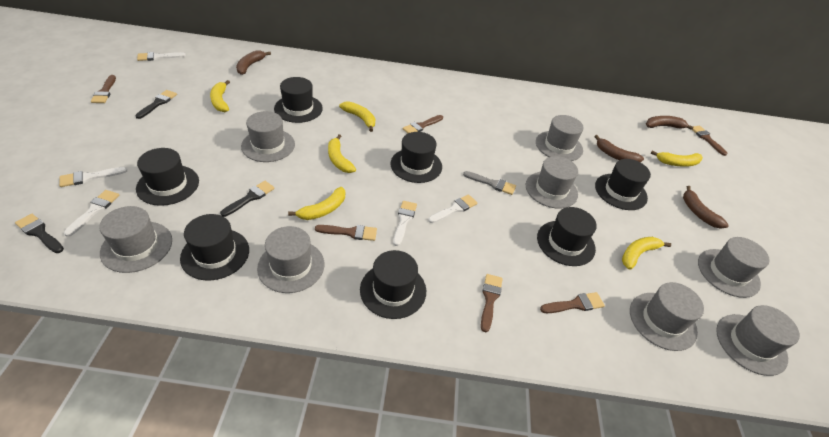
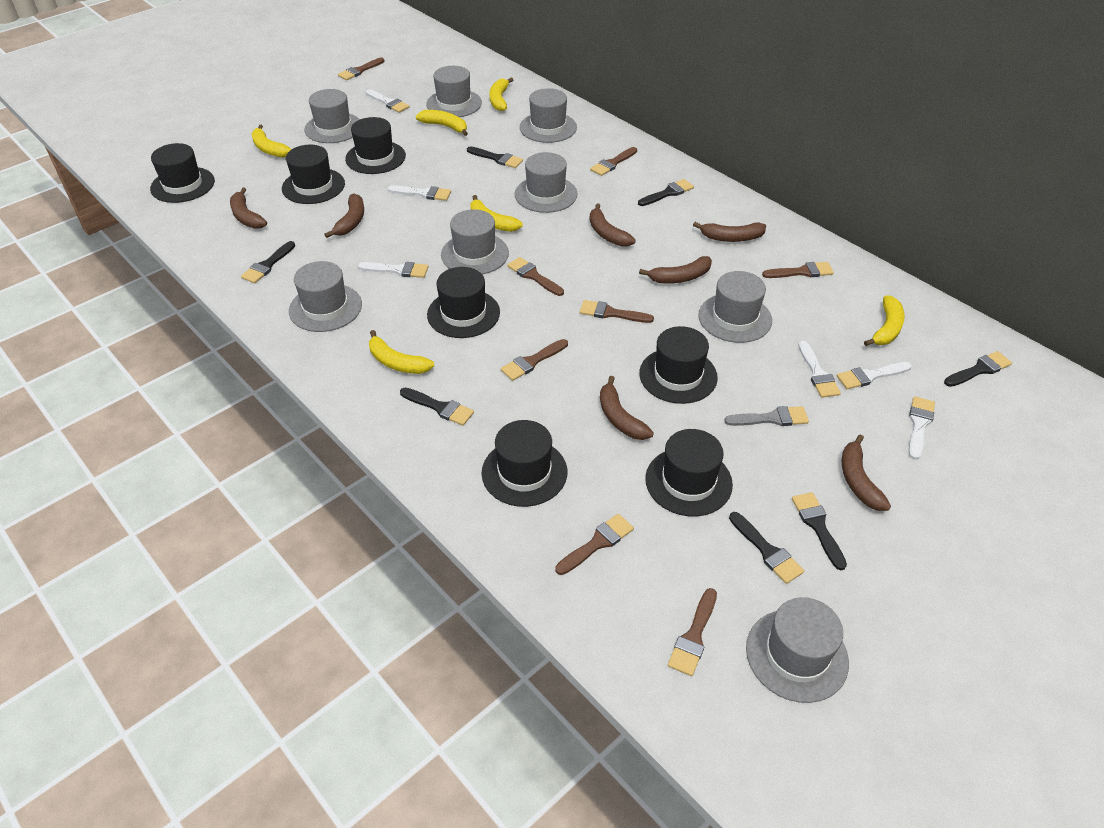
black brush: [15,214,64,253] [135,90,177,119] [220,181,275,217] = 3 -> [241,241,295,283] [400,388,474,426] [467,146,523,168] [638,179,694,206] [729,512,804,584] [792,492,847,570] [944,351,1012,387] = 7
brown banana: [236,50,271,75] [595,135,644,163] [646,116,694,130] [683,186,729,229] = 4 -> [230,187,267,229] [324,194,364,238] [590,203,636,247] [600,376,654,440] [639,256,712,284] [693,222,766,242] [842,434,891,511] = 7
brown brush: [91,75,116,103] [315,225,377,241] [403,115,443,133] [481,274,503,332] [540,292,605,313] [692,126,727,156] = 6 -> [338,57,385,80] [501,339,568,381] [507,257,564,296] [555,514,634,575] [579,300,654,323] [590,147,637,176] [668,588,717,676] [762,262,834,278] = 8
white brush: [59,167,127,187] [64,190,119,237] [137,52,186,61] [393,201,417,246] [428,194,478,223] = 5 -> [358,262,428,278] [366,89,409,113] [388,185,451,201] [798,341,841,398] [837,362,912,389] [909,396,935,460] = 6

